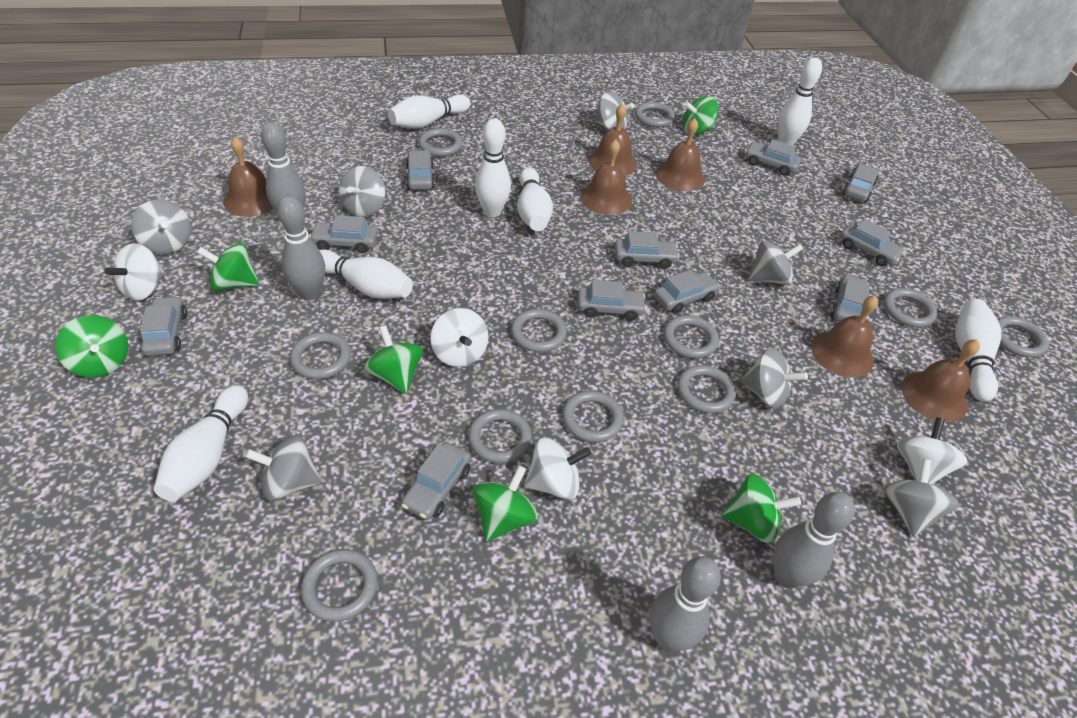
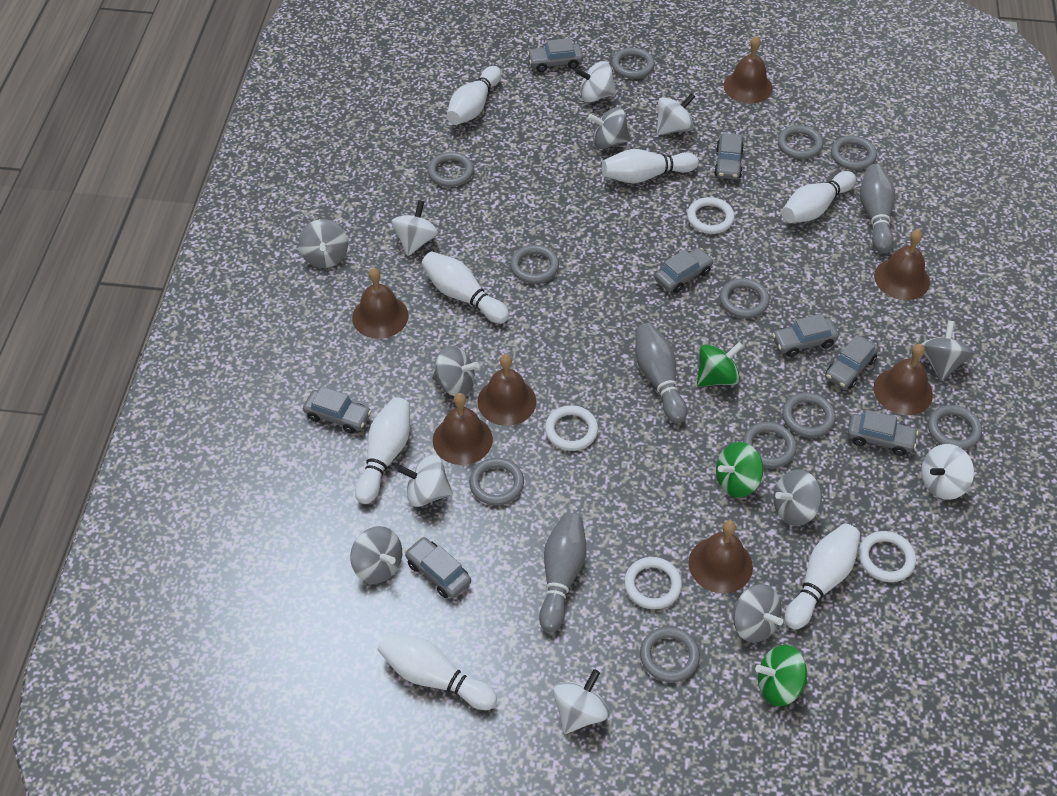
brown bell: [223,137,274,217] [580,139,632,215] [589,104,637,176] [656,118,705,191] [811,295,878,378] [901,339,980,422] = 6 -> [352,268,409,339] [433,393,493,465] [477,354,536,426] [689,520,753,593] [724,36,773,104] [873,344,933,415] [874,230,930,300] = 7
green spinning top: [55,315,128,378] [197,243,259,292] [364,325,423,394] [473,465,537,541] [682,96,719,135] [722,474,801,543] = 6 -> [697,342,743,387] [716,442,763,498] [755,645,808,706] = 3
grey bowling pin: [261,122,306,212] [277,195,325,301] [649,556,721,651] [773,492,855,589] = 4 -> [539,513,586,632] [635,323,687,424] [860,164,895,253] = 3
grey car: [140,296,187,356] [309,215,378,253] [401,442,471,520] [406,150,435,190] [578,280,646,321] [614,231,679,269] [654,270,720,314] [745,139,801,176] [830,275,870,321] [840,219,906,266] [842,164,879,202] = 11 -> [303,386,372,434] [405,537,471,598] [527,38,583,72] [655,248,714,293] [714,133,744,179] [772,314,839,357] [826,335,879,389] [847,410,918,456] = 8
white ring: none = 0 -> [545,405,598,451] [624,557,682,609] [687,197,735,234] [858,531,916,582] = 4
white spinning top: [104,243,165,301] [430,308,489,367] [524,438,591,500] [897,417,968,484] = 4 -> [391,200,439,256] [397,455,453,507] [553,669,609,734] [575,61,617,103] [657,93,695,135] [921,444,974,500] = 6

